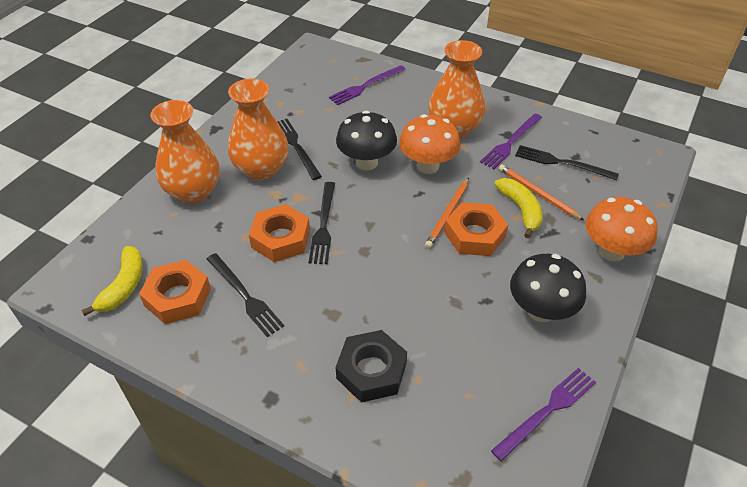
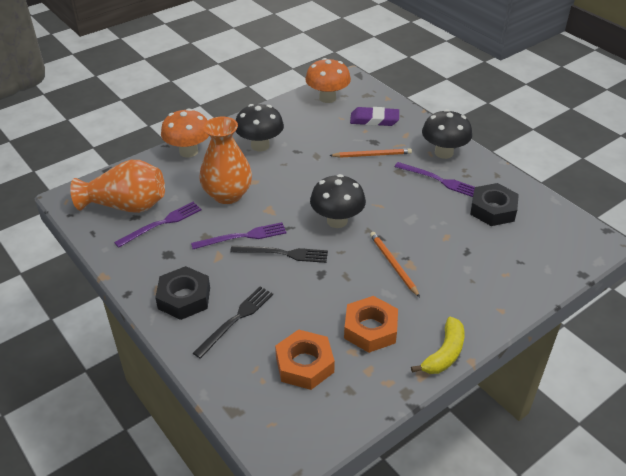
black fork: [207,253,284,337] [277,119,322,180] [308,182,335,264] [515,145,619,180] = 4 -> [193,286,273,359] [230,245,328,263] = 2
black mushroom: [336,111,397,170] [510,254,586,322] = 2 -> [236,104,284,152] [310,174,366,228] [422,109,472,159] = 3
black nut: [336,330,407,403] = 1 -> [155,266,210,320] [470,183,519,226] = 2
orange nut: [139,260,211,324] [249,204,310,262] [444,202,508,256] = 3 -> [275,329,335,390] [344,296,398,353] = 2
orange vase: [150,100,220,203] [228,79,289,180] [428,40,485,138] = 3 -> [70,160,165,213] [199,117,252,204] = 2
purple eraser: none = 0 -> [350,107,399,126] = 1
yellow banana: [81,246,143,316] [494,178,543,238] = 2 -> [411,316,465,374] = 1

